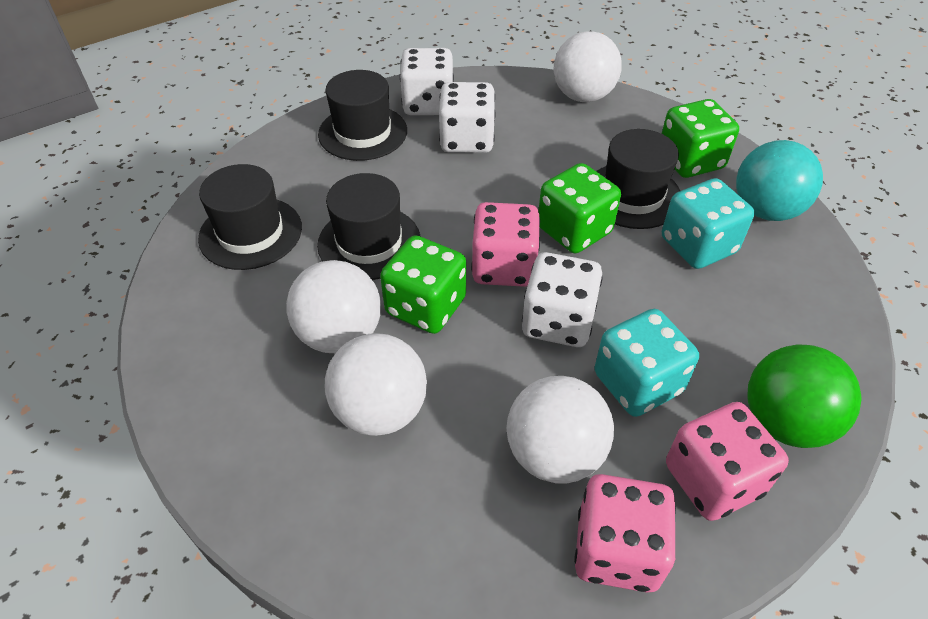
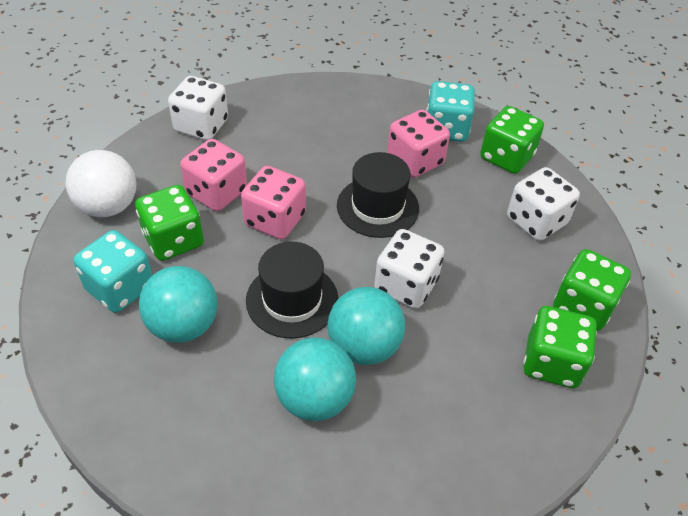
black hat: [198,164,302,270] [317,173,421,280] [318,70,407,161] [596,129,680,229] = 4 -> [246,242,338,339] [337,152,419,238] = 2
green ball: [747,344,861,448] = 1 -> none = 0
green dice: [380,235,466,334] [538,163,621,253] [662,99,739,178] = 3 -> [135,185,204,261] [480,106,544,174] [524,306,597,388] [553,249,631,331] = 4
turquoise ball: [736,140,823,221] = 1 -> [139,266,218,343] [274,338,356,421] [327,287,405,365] = 3
white ball: [286,260,381,353] [325,333,427,436] [507,376,614,484] [553,31,622,102] = 4 -> [65,150,136,217] = 1

